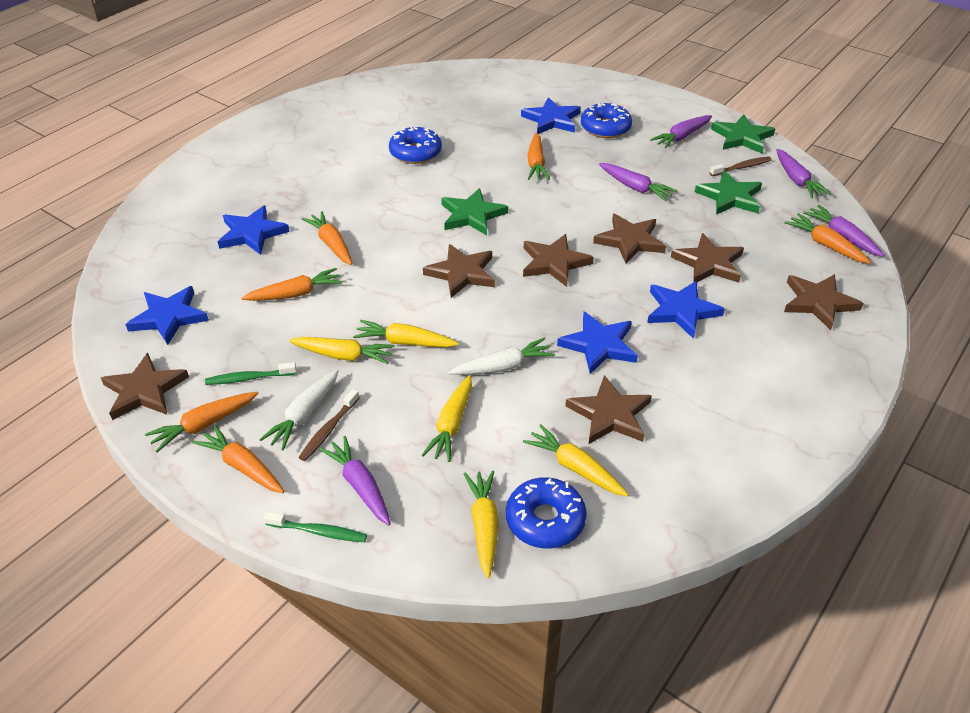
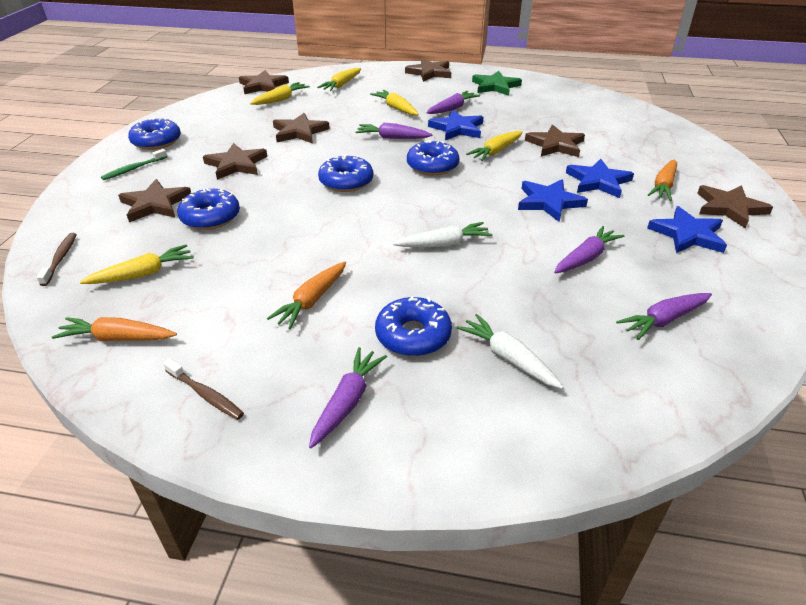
blue donut: [389,127,442,164] [506,477,587,549] [581,103,632,138] = 3 -> [128,117,181,150] [177,189,240,230] [318,155,373,192] [375,296,452,356] [407,140,459,175] = 5
blue star: [125,286,209,345] [218,205,290,255] [521,97,581,134] [557,312,638,374] [647,281,725,339] = 5 -> [428,110,483,140] [518,179,588,222] [566,159,634,198] [647,206,727,253] = 4
green star: [441,188,508,235] [695,170,762,215] [711,114,775,153] = 3 -> [472,71,522,96] = 1
green toothbrush: [205,362,297,385] [264,512,367,542] = 2 -> [101,149,167,180] = 1
orange carrot: [145,392,258,453] [192,425,284,493] [241,268,343,301] [302,211,352,265] [527,133,550,180] [785,213,871,264] = 6 -> [52,317,177,341] [267,262,346,329] [648,159,677,201] = 3

